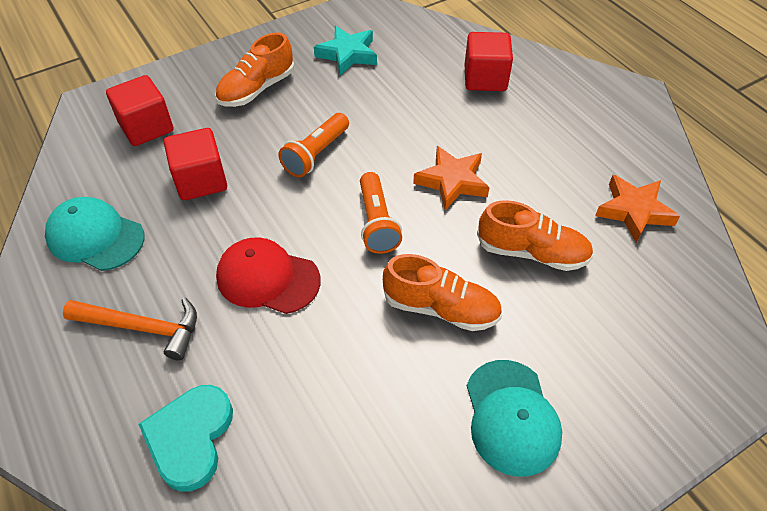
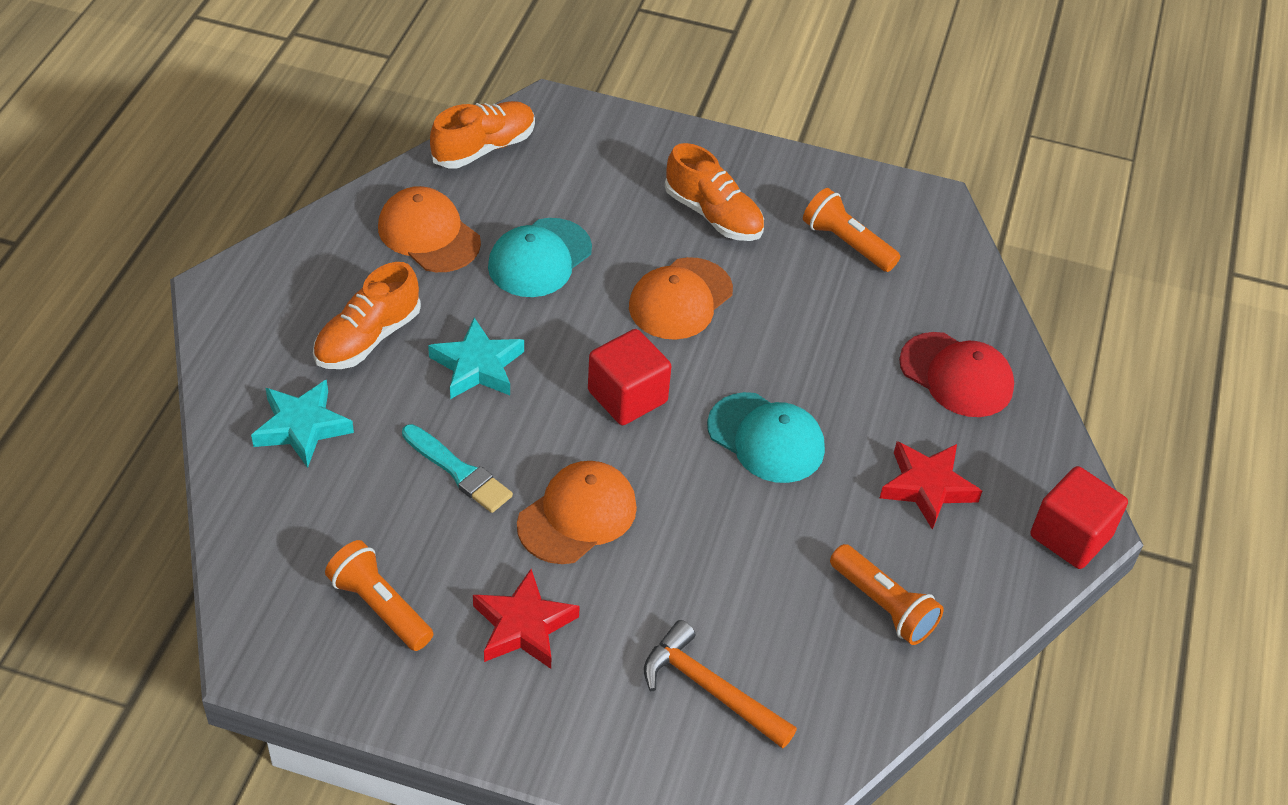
orange cap: none = 0 -> [378,186,481,272] [517,461,637,564] [629,257,733,340] = 3
orange flashlight: [278,113,349,177] [360,172,402,254] = 2 -> [325,540,433,651] [803,188,900,272] [830,544,944,645] = 3
orange star: [413,146,490,211] [595,175,680,243] = 2 -> none = 0
red cube: [106,75,174,146] [164,128,227,200] [465,32,513,91] = 3 -> [588,329,671,425] [1030,466,1128,569] = 2
red star: none = 0 -> [473,569,580,669] [880,441,982,530] = 2
turquoise brush: none = 0 -> [402,424,513,513] = 1
turquoise heart: [138,385,233,492] = 1 -> none = 0
turquoise star: [314,26,377,76] = 1 -> [251,379,354,468] [428,317,524,399] = 2

